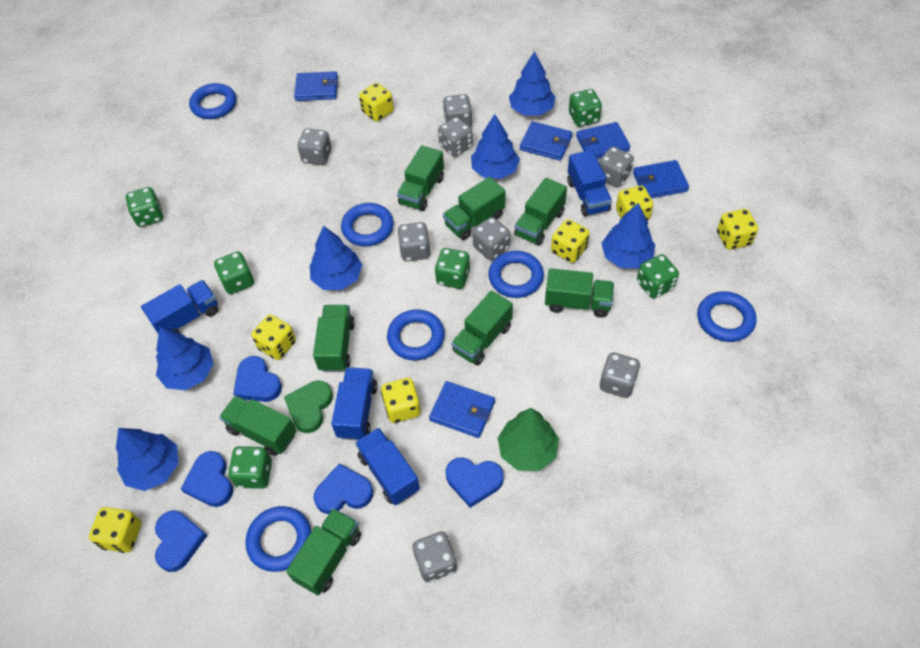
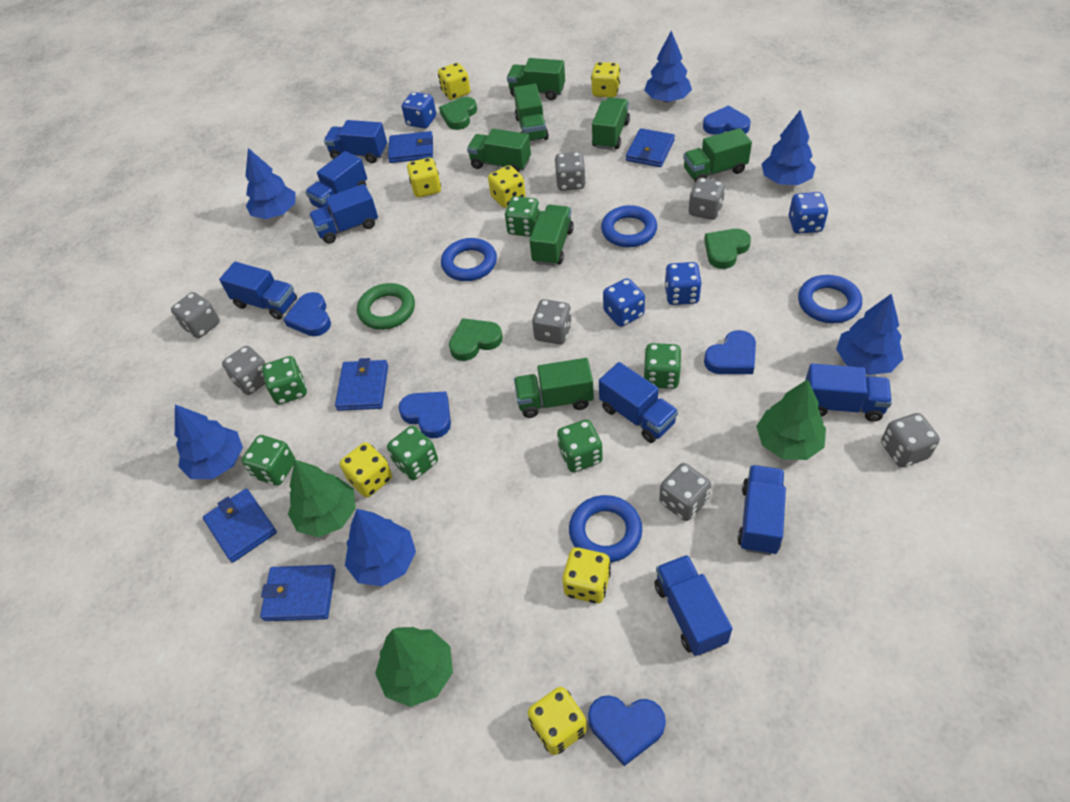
blue dice: none = 0 -> [402,92,436,129] [603,278,645,327] [664,262,701,305] [789,192,828,234] = 4
blue ring: [189,83,236,119] [245,506,311,572] [341,203,394,246] [387,309,445,361] [488,251,544,298] [697,291,756,342] = 6 -> [441,238,497,281] [569,495,642,563] [601,205,657,247] [798,275,862,323] = 4
blue truck: [141,280,218,334] [331,367,378,440] [355,428,420,505] [567,150,612,217] = 4 -> [219,262,297,320] [305,151,367,214] [309,184,378,244] [324,120,387,163] [599,362,678,443] [654,555,733,656] [737,465,786,555] [805,364,892,422] = 8
green heart: [284,380,333,433] = 1 -> [439,97,477,130] [449,318,503,361] [704,229,751,269] = 3
green ring: none = 0 -> [357,283,415,330] = 1
green tree: [498,408,559,471] = 1 -> [288,460,356,537] [375,627,453,707] [756,379,826,460] = 3
green truck: [219,395,297,456] [286,508,361,595] [313,305,355,372] [397,145,444,211] [443,177,505,240] [451,291,513,365] [514,177,567,246] [545,268,614,318] = 8 -> [467,129,531,172] [507,58,565,100] [514,84,549,141] [514,358,594,418] [530,205,574,266] [592,97,630,150] [683,128,752,183] = 7
grey dice: [297,128,332,165] [397,222,430,261] [412,531,457,582] [438,117,473,157] [443,94,472,127] [473,217,510,260] [599,147,634,188] [600,352,640,398] = 8 -> [171,292,220,338] [222,346,266,395] [532,299,572,345] [555,152,586,191] [659,463,711,521] [689,178,726,220] [881,413,940,467] = 7

